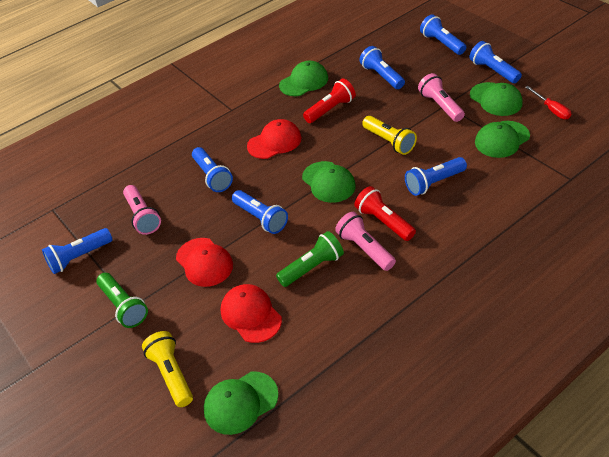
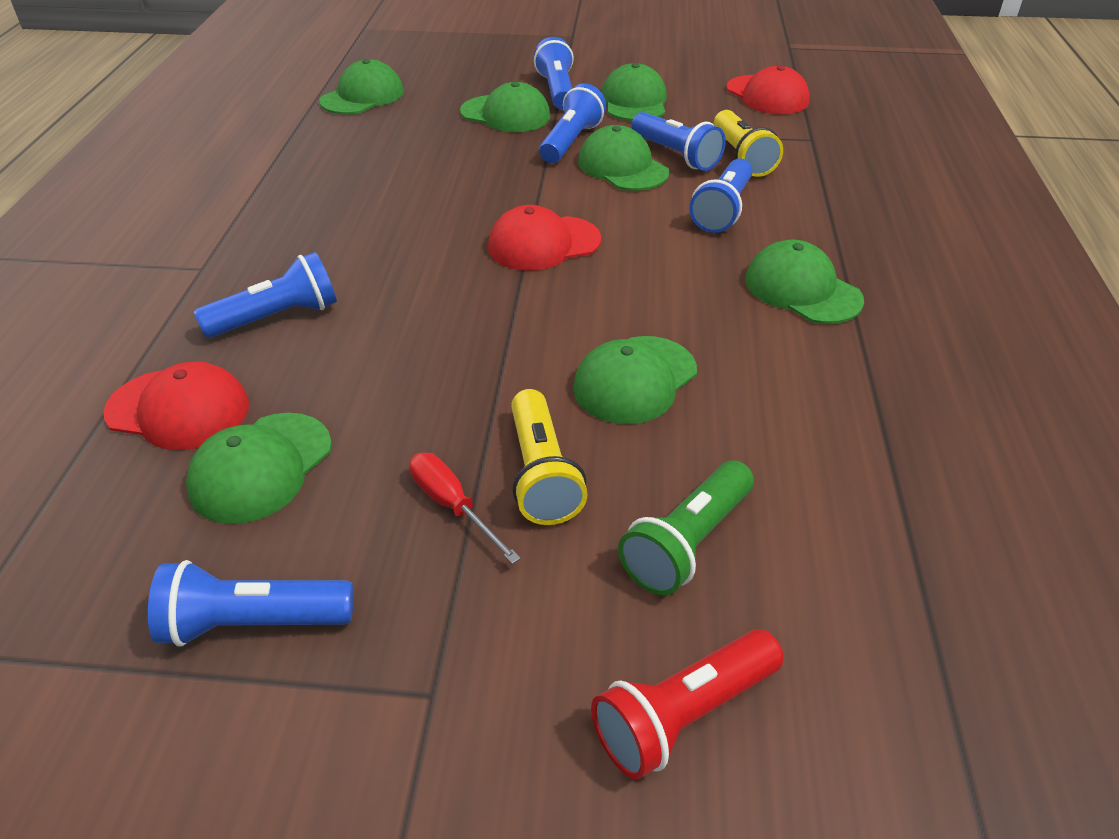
blue flashlight: [42,228,113,274] [192,147,233,192] [232,190,288,234] [359,46,405,89] [405,157,467,196] [420,14,466,55] [469,41,522,83] = 7 -> [148,560,353,647] [194,252,337,338] [534,37,574,109] [539,83,606,163] [631,112,726,171] [689,158,753,233] = 6
green cap: [204,372,279,435] [279,61,328,96] [302,161,356,203] [470,82,523,116] [475,121,530,158] = 5 -> [186,413,332,524] [319,59,404,114] [460,82,550,132] [573,336,697,424] [578,125,669,191] [601,63,667,121] [745,240,864,324] = 7
green flashlight: [96,273,148,328] [276,231,344,287] = 2 -> [618,461,754,595] = 1
pink flashlight: [123,185,161,235] [335,212,396,271] [418,73,465,122] = 3 -> none = 0
red flashlight: [303,79,356,123] [355,186,416,241] = 2 -> [591,629,784,780] = 1

